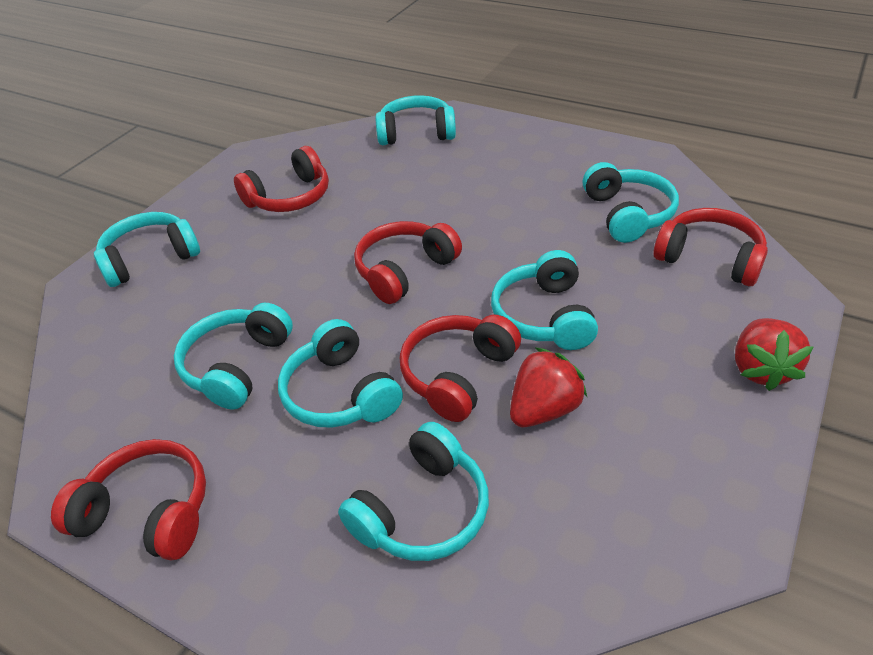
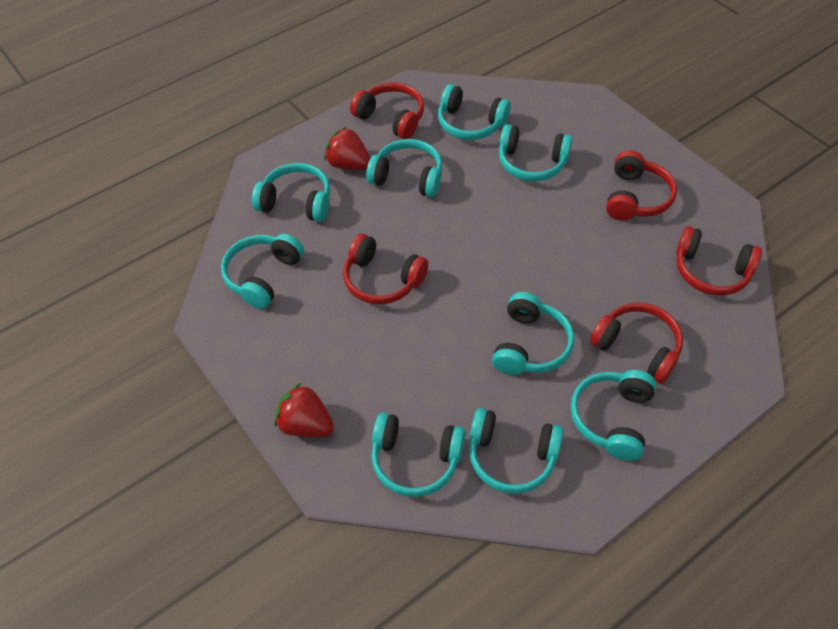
turquoise headphones: [94,212,200,287] [174,303,293,410] [278,319,403,428] [338,422,489,561] [376,95,456,145] [491,250,598,350] [583,162,679,243] = 7 -> [221,234,304,309] [252,163,330,222] [366,139,442,197] [371,412,465,497] [438,84,511,140] [469,408,563,494] [492,292,574,375] [499,124,572,181] [570,370,656,461] = 9

